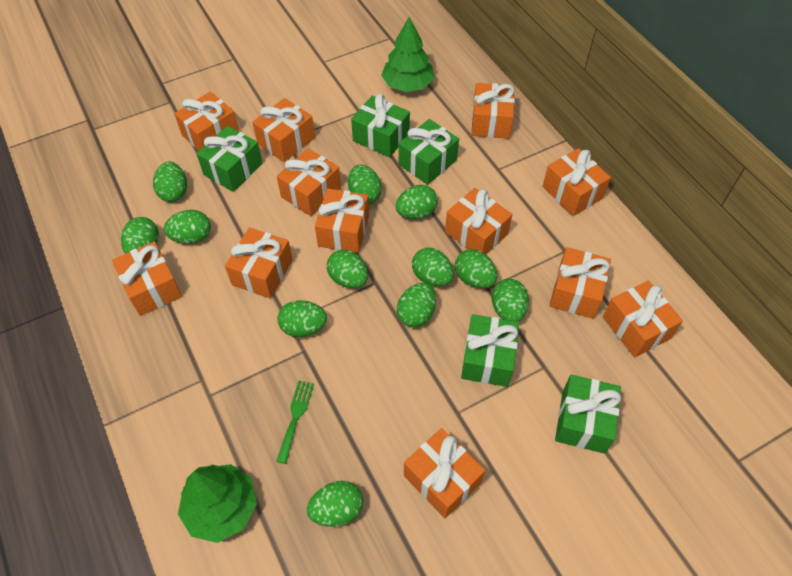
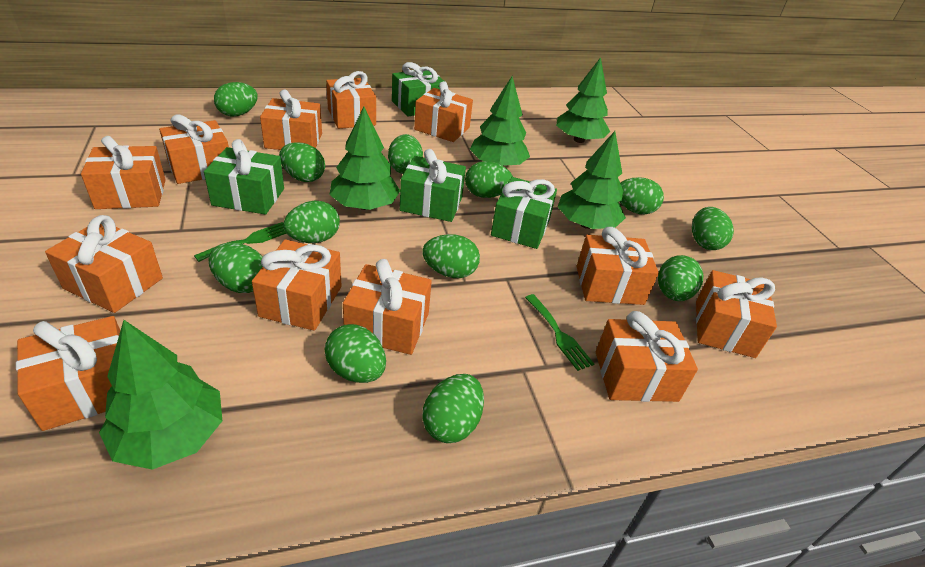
green fork: [276,381,314,464] = 1 -> [194,222,287,262] [525,294,594,371] = 2
green gift: [196,126,263,192] [351,94,410,158] [399,119,459,185] [461,314,519,387] [555,375,621,453] = 5 -> [204,139,284,215] [392,62,444,117] [400,149,466,222] [491,177,557,249] = 4
green tree: [178,464,257,543] [381,17,434,92] = 2 -> [99,320,222,470] [330,107,400,210] [470,76,530,166] [556,57,610,143] [557,131,626,229] = 5

